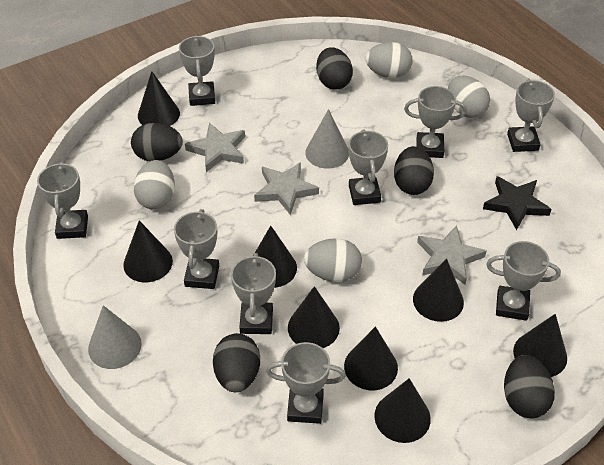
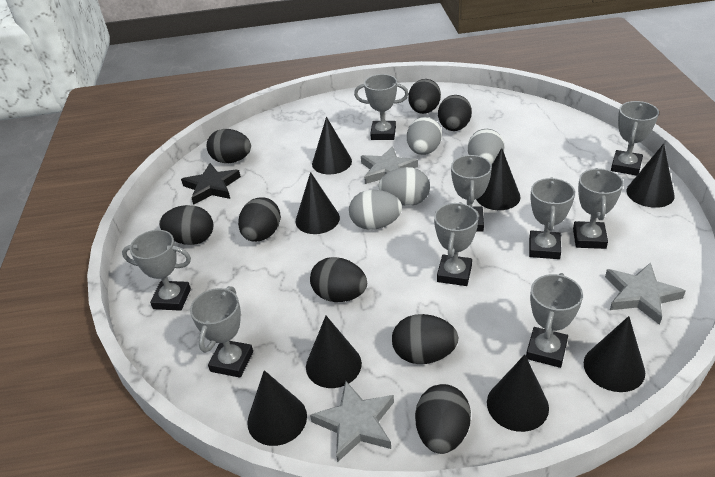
black egg: [131,123,183,161] [213,333,260,392] [316,47,353,90] [394,146,434,195] [504,355,555,418] = 5 -> [159,205,213,245] [207,129,251,163] [238,197,281,242] [310,257,367,302] [392,314,459,364] [408,79,441,114] [415,384,471,454] [438,95,472,131] = 8
grey cone: [88,305,142,369] [305,109,349,169] = 2 -> none = 0

